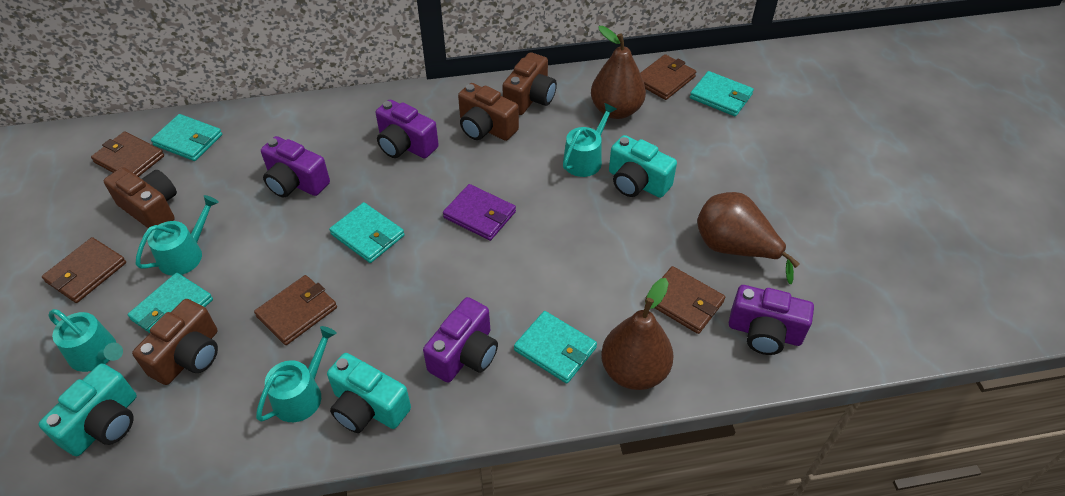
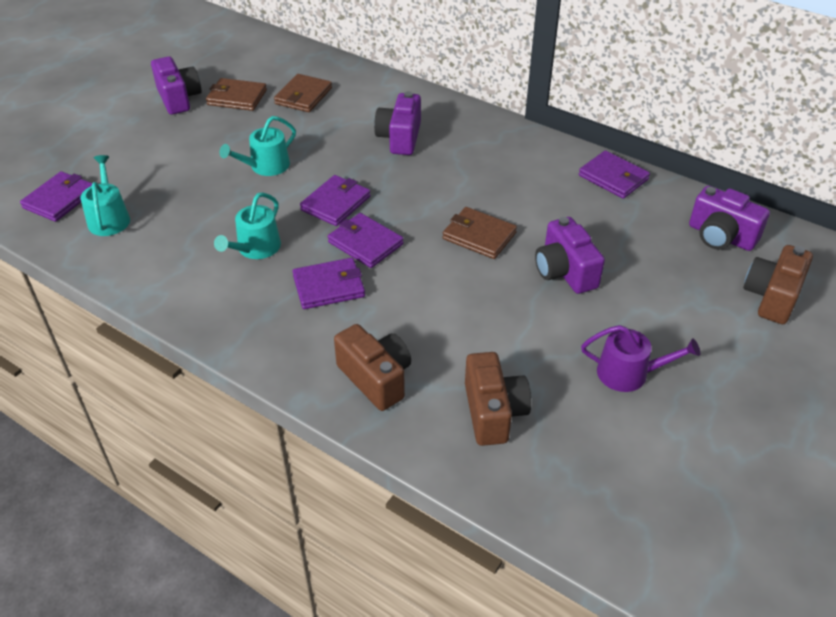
brown camera: [104,167,177,228] [132,299,218,385] [458,83,519,141] [502,52,557,115] = 4 -> [334,324,411,411] [465,352,531,446] [743,245,813,324] = 3
brown pear: [591,26,646,119] [601,278,674,390] [697,192,800,284] = 3 -> none = 0
brown wallet: [42,237,126,303] [91,131,164,177] [254,275,337,345] [640,54,696,100] [645,266,725,334] = 5 -> [206,78,267,111] [274,74,332,112] [443,207,517,259] = 3
purple wallet: [443,184,516,241] = 1 -> [20,171,93,222] [292,258,365,309] [300,175,371,226] [328,213,404,268] [579,150,650,199] = 5
purple watering can: none = 0 -> [581,325,700,392] = 1
turquoise camera: [38,363,137,456] [327,353,411,433] [609,135,677,198] = 3 -> none = 0
turquoise wallet: [128,273,213,333] [151,114,222,161] [329,202,405,263] [514,311,597,384] [690,71,754,116] = 5 -> none = 0
turquoise watering can: [48,309,123,372] [136,195,219,276] [256,326,337,422] [563,103,617,177] = 4 -> [81,155,130,236] [214,192,281,259] [219,116,296,176] = 3

